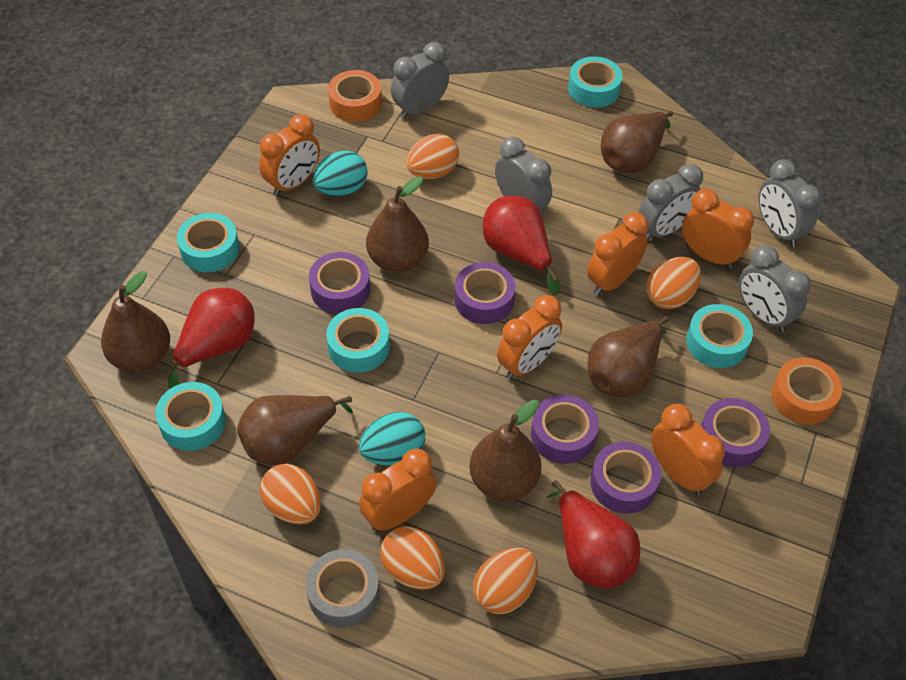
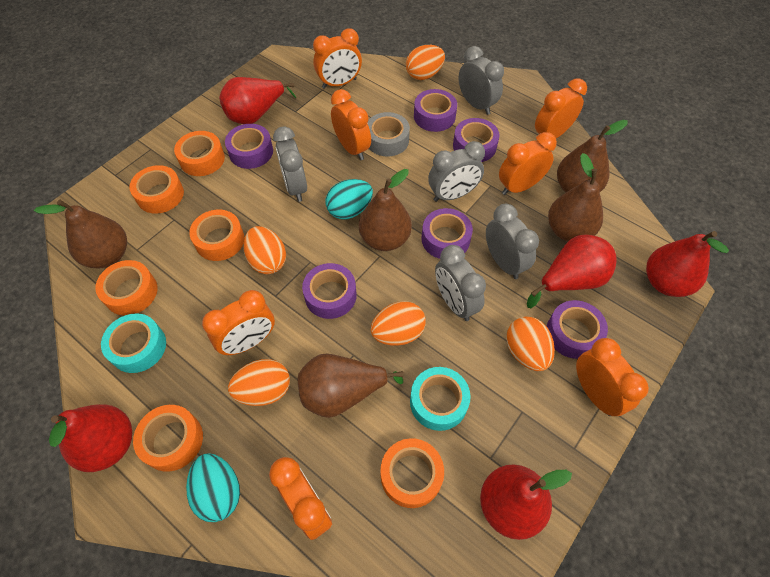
brown pear: [101,271,170,373] [237,395,353,465] [366,176,429,273] [469,400,541,501] [588,316,669,397] [601,111,673,173] = 6 -> [34,200,127,268] [298,353,404,418] [359,169,412,251] [548,153,603,241] [557,120,628,193] = 5
orange clock: [259,114,320,196] [359,449,437,532] [497,295,562,380] [587,212,649,296] [651,404,725,495] [682,189,754,269] = 6 -> [202,290,275,355] [269,457,332,540] [313,28,362,89] [331,89,371,160] [499,132,557,195] [535,78,587,138] [576,338,649,416] = 7
orange tape: [328,70,382,122] [772,357,842,424] = 2 -> [95,260,157,315] [129,165,184,214] [133,405,203,472] [174,131,225,176] [189,210,244,261] [381,438,444,508] = 6
purple tape: [309,252,370,314] [454,262,515,324] [531,394,599,464] [590,442,661,514] [701,398,770,467] = 5 -> [225,124,273,169] [302,263,357,319] [414,89,457,132] [422,208,473,259] [453,118,500,162] [546,300,608,359] = 6
red pear: [164,288,255,389] [483,196,560,295] [547,480,640,589] = 3 -> [49,404,132,472] [219,77,296,124] [480,464,572,540] [527,235,617,308] [646,231,729,297] = 5
turquoise tape: [156,382,226,451] [177,213,239,272] [326,308,390,373] [568,57,622,108] [686,304,753,368] = 5 -> [101,313,166,373] [410,367,471,431] = 2

